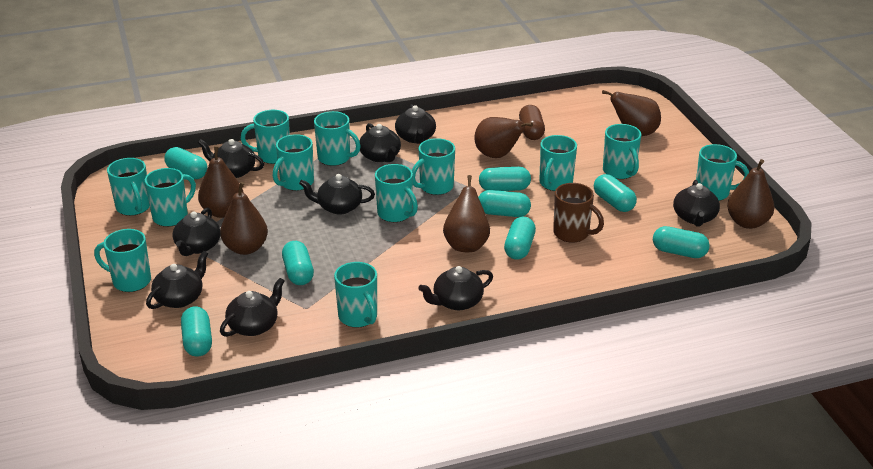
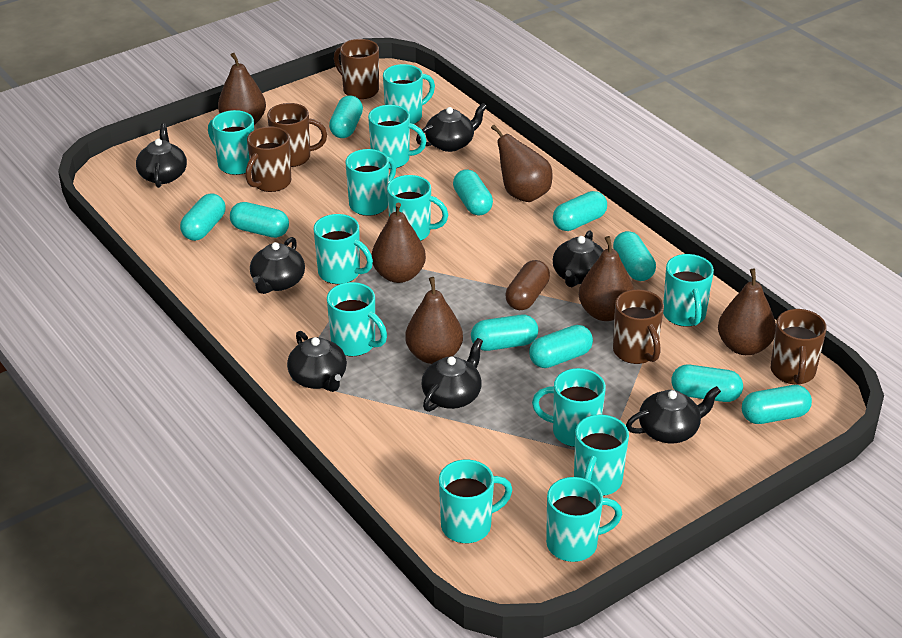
black teapot: [146,251,208,309] [173,208,220,256] [198,139,264,178] [220,278,284,337] [299,174,375,215] [359,123,401,162] [395,104,436,144] [418,266,493,310] [673,180,720,227] = 9 -> [136,123,187,188] [250,237,305,294] [287,331,347,392] [416,103,487,152] [421,338,483,412] [553,230,604,287] [626,386,721,443] = 7
brown mug: [553,183,604,243] = 1 -> [245,127,291,192] [267,103,327,167] [334,39,379,99] [613,289,664,364] [771,309,827,385] = 5
turquoise capsule: [164,147,207,179] [181,306,212,357] [282,241,314,285] [478,190,531,217] [479,167,531,191] [504,217,536,260] [594,174,637,212] [653,226,710,258] = 8 -> [180,193,226,241] [230,202,289,238] [329,95,363,138] [453,169,493,216] [471,315,538,351] [529,325,593,368] [553,191,607,231] [613,231,656,281] [671,365,743,402] [742,385,812,424] = 10

